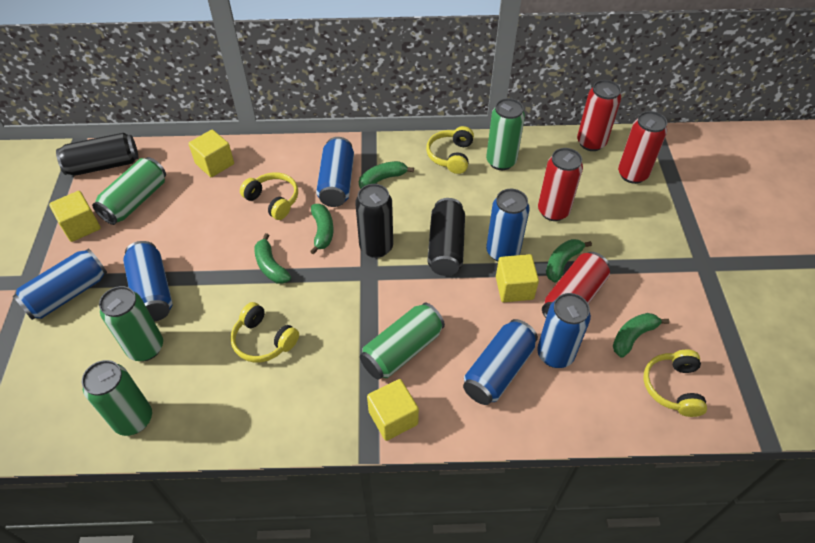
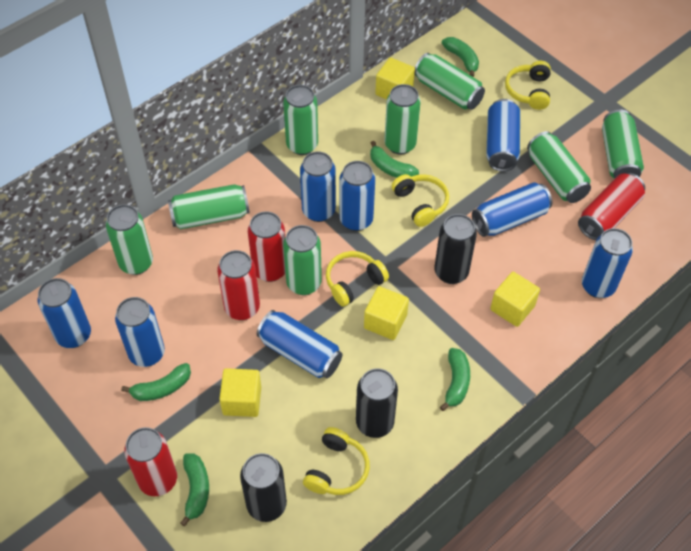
blue can: [13,249,107,320] [123,241,173,322] [316,137,354,207] [463,319,538,405] [486,189,530,262] [537,293,591,368] = 6 -> [38,278,91,348] [115,297,165,367] [257,310,342,378] [300,151,336,222] [339,161,375,231] [472,182,552,237] [486,99,520,172] [582,228,633,298] = 8
green can: [82,360,152,436] [92,157,166,225] [99,286,163,361] [360,303,445,380] [486,98,525,170] = 5 -> [106,204,153,275] [168,184,250,229] [283,85,318,155] [283,225,322,295] [384,84,421,155] [414,53,485,110] [527,131,591,203] [602,110,644,179] = 8

